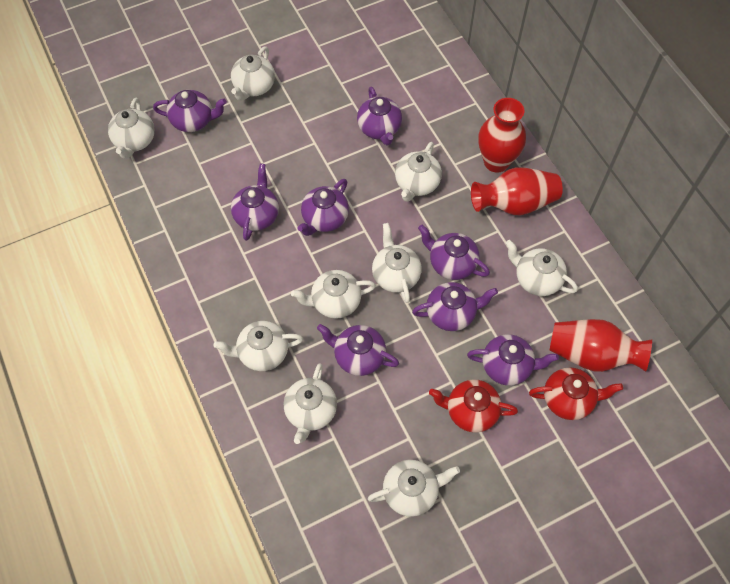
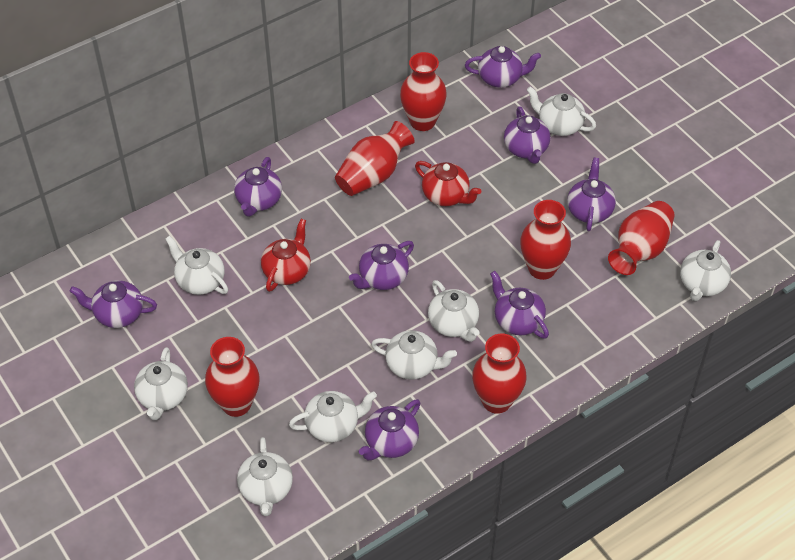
red vase: [471,167,563,215] [478,98,526,173] [550,319,652,372] = 3 -> [205,337,260,417] [335,121,415,196] [400,52,447,131] [472,334,527,414] [520,200,571,280] [608,201,675,275] = 6
white teapot: [108,98,155,159] [214,321,303,371] [231,46,275,101] [284,363,337,444] [291,270,376,319] [368,460,460,517] [372,223,422,303] [395,142,442,202] [505,240,578,296] = 9 -> [134,347,188,420] [165,235,228,295] [237,437,293,516] [289,391,377,442] [371,330,457,380] [428,280,480,342] [527,86,596,136] [680,240,731,301] = 8

